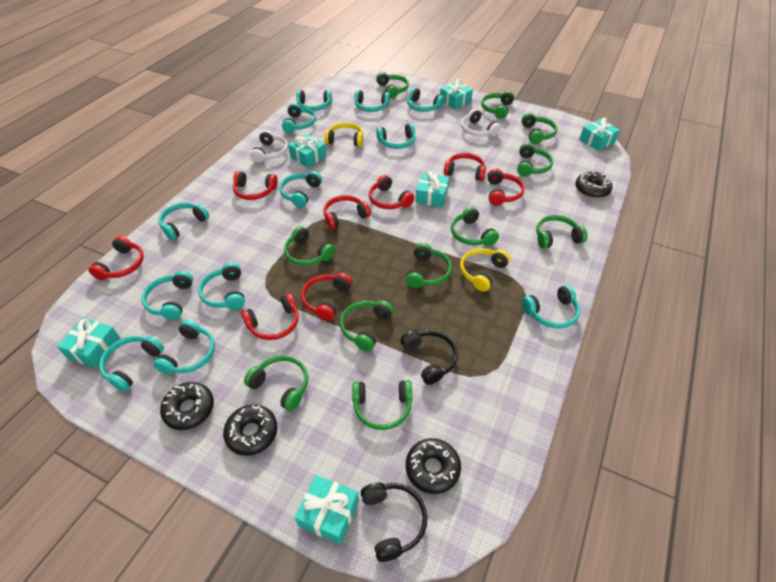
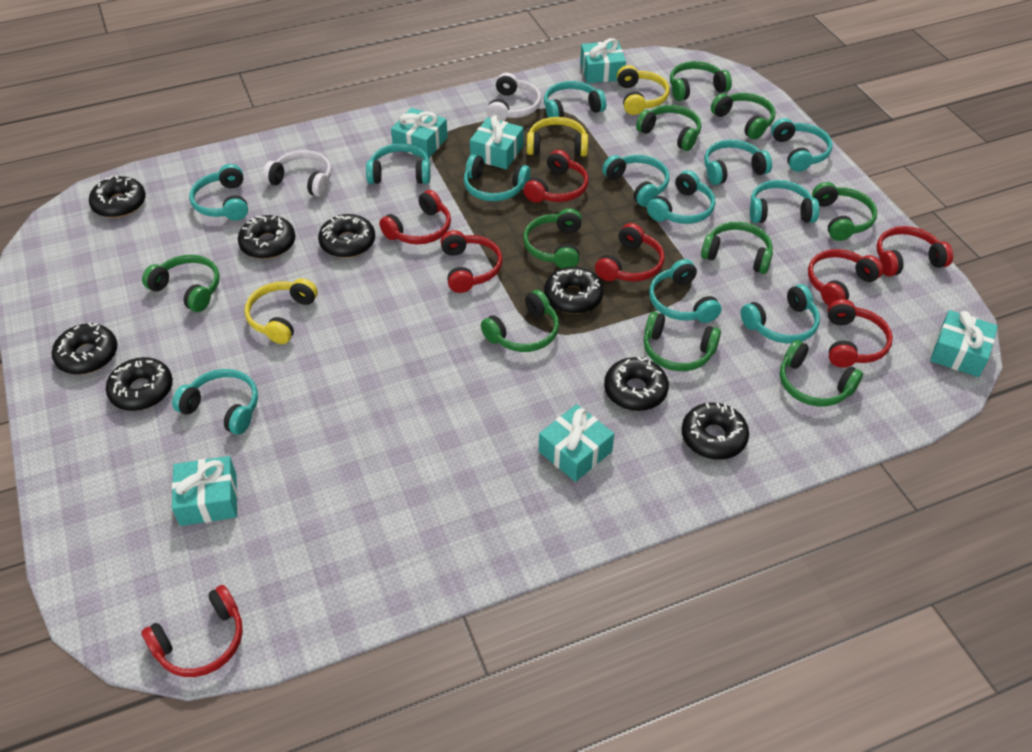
black donut: [160,382,214,430] [223,404,277,456] [406,438,461,494] [575,171,613,198] = 4 -> [52,322,118,375] [89,175,146,218] [106,357,173,411] [238,215,295,259] [318,214,375,258] [544,267,603,314] [604,357,669,411] [682,403,749,460] = 8
black headphones: [361,482,427,562] [400,330,458,385] = 2 -> none = 0
green headphones: [244,355,308,411] [284,226,335,266] [340,300,394,351] [352,380,412,430] [376,72,409,99] [406,243,452,288] [451,207,499,246] [481,91,515,119] [517,143,553,177] [521,113,558,144] [536,215,587,249] = 11 -> [142,255,220,312] [481,290,559,352] [523,208,582,269] [636,105,701,151] [644,312,721,371] [670,61,732,101] [701,222,773,274] [711,93,775,140] [780,340,863,406] [812,182,877,241] = 10
yellow headphones: [324,122,363,147] [460,248,510,292] = 2 -> [245,278,318,344] [527,117,588,156] [617,65,670,115] = 3

